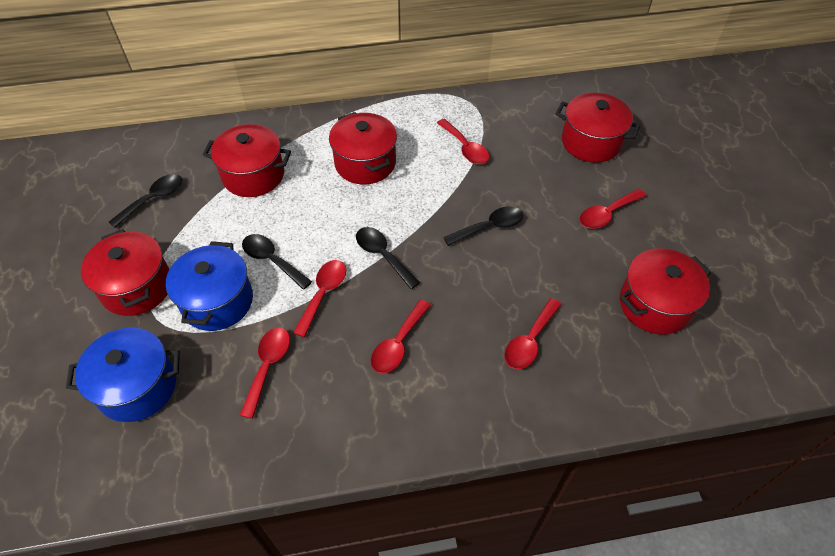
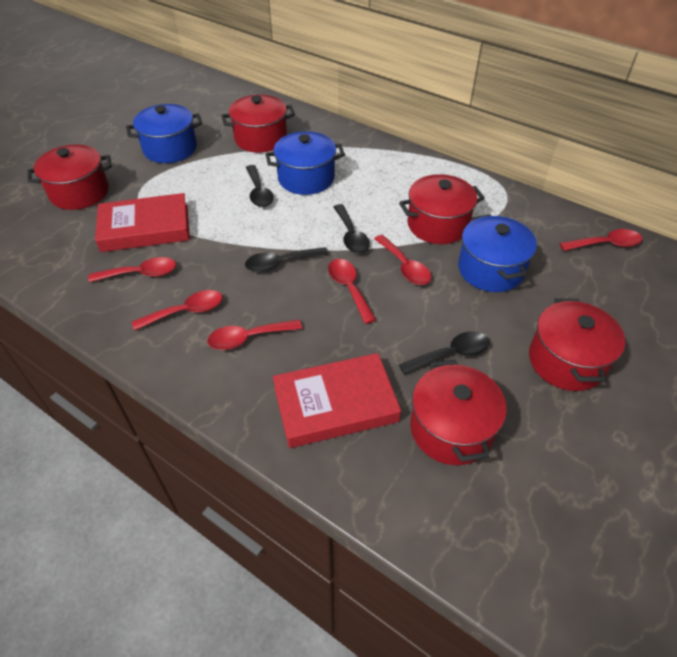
blue pot: [66,327,180,422] [166,241,253,331] = 2 -> [126,104,202,163] [265,131,345,195] [458,215,537,292] = 3
red book: none = 0 -> [95,193,190,252] [273,353,401,448] = 2

